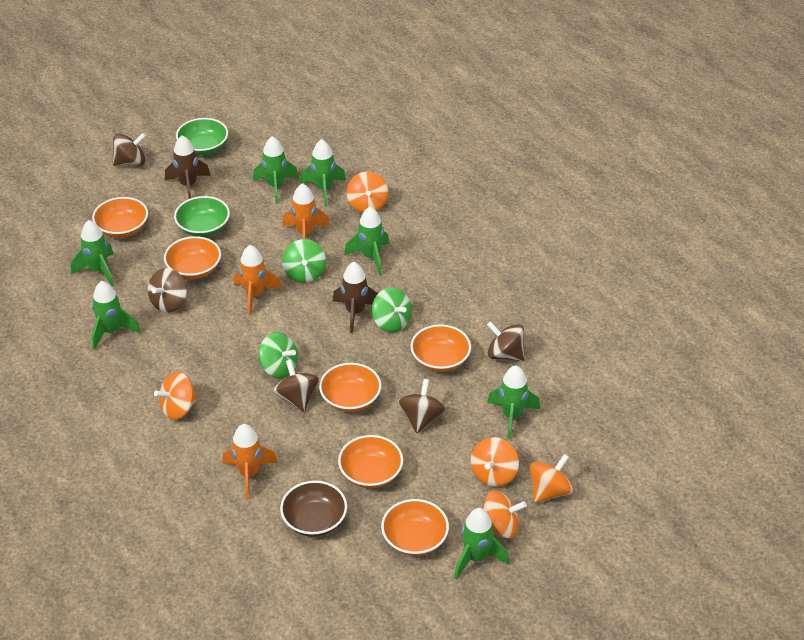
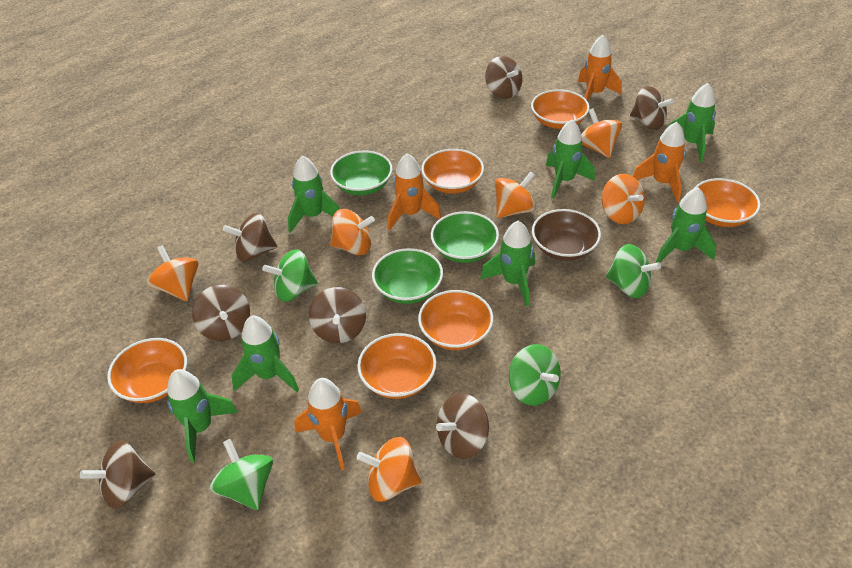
brown rocket: [165,135,211,199] [333,262,378,333] = 2 -> none = 0
brown spinning top: [113,133,146,166] [148,268,187,313] [273,359,319,412] [398,379,446,433] [487,321,524,361] = 5 -> [80,440,155,509] [192,285,250,341] [223,213,277,262] [309,287,366,343] [436,393,489,459] [485,56,522,99] [630,86,674,130] = 7
green bowl: [174,196,230,237] [176,118,228,155] = 2 -> [330,150,393,195] [372,248,443,304] [431,211,499,263] = 3
green spinning top: [259,332,298,379] [282,239,326,283] [372,287,412,333] = 3 -> [210,439,273,510] [262,249,318,302] [509,344,561,406] [606,244,661,298] = 4
orange rocket: [223,424,278,499] [234,245,282,316] [282,183,330,239] = 3 -> [294,378,362,471] [388,153,441,231] [578,35,622,101] [633,122,686,202] = 4
orange spinning top: [154,372,198,420] [347,172,388,213] [471,437,519,487] [483,490,527,539] [530,454,573,503] = 5 -> [147,245,198,301] [330,209,375,255] [357,437,422,502] [495,171,536,218] [581,108,622,158] [602,174,645,224] = 6

